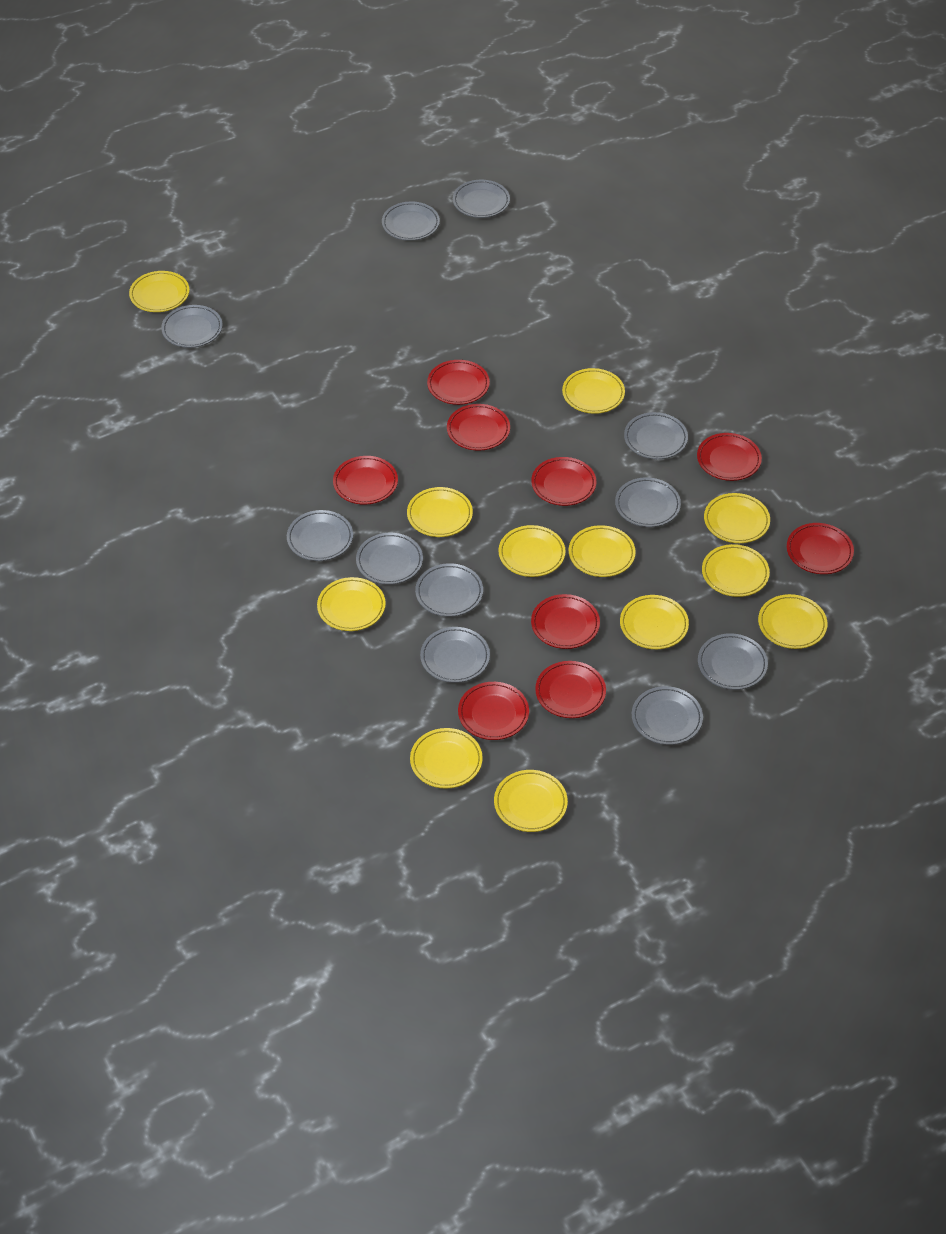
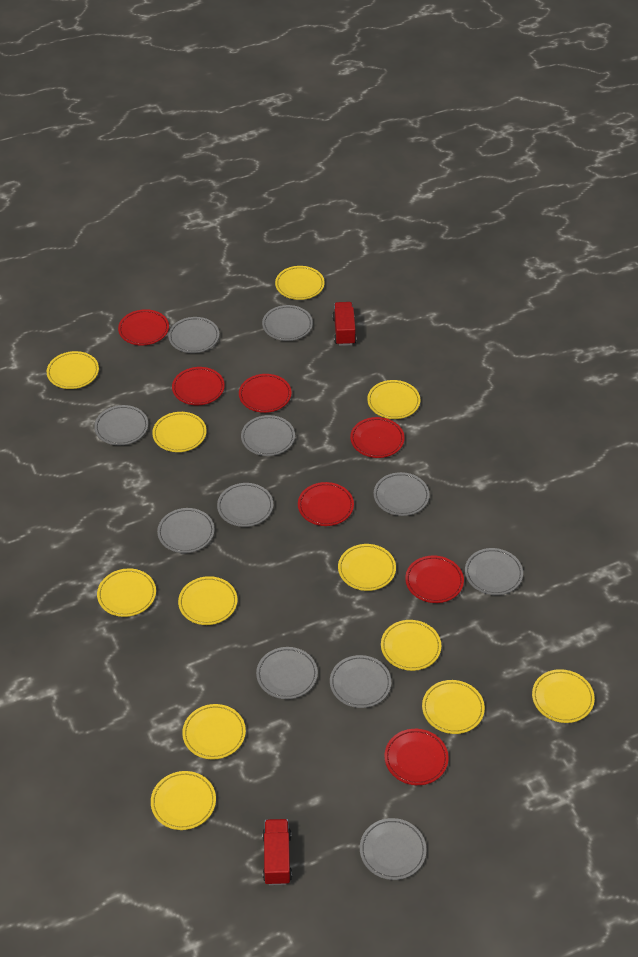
red plate: [333,456,398,505] [427,360,490,405] [447,404,510,451] [458,682,529,740] [531,457,596,506] [531,594,600,649] [535,661,606,718] [697,433,762,481] [787,523,854,574] = 9 -> [118,309,169,346] [172,367,225,405] [239,374,292,413] [298,482,354,526] [350,417,405,458] [384,729,449,785] [405,555,464,603] = 7
red truck: none = 0 -> [262,819,292,885] [332,302,356,346] = 2

